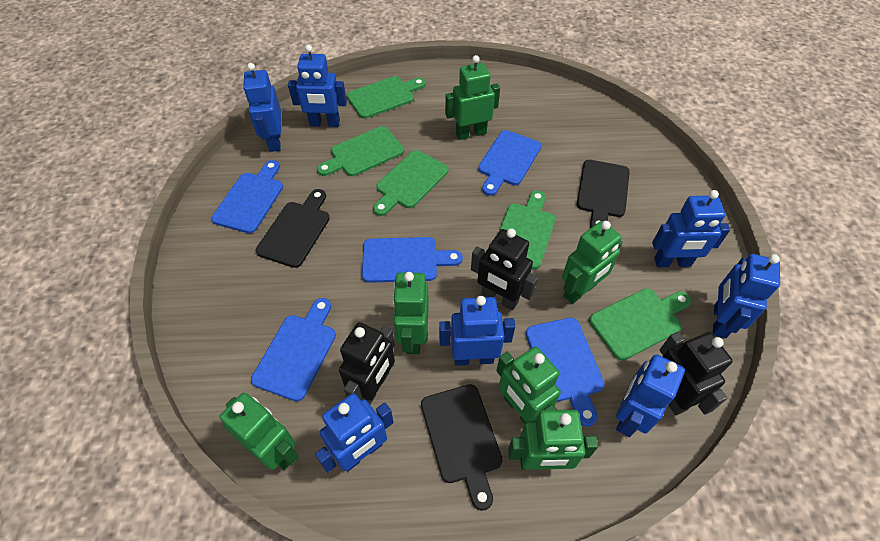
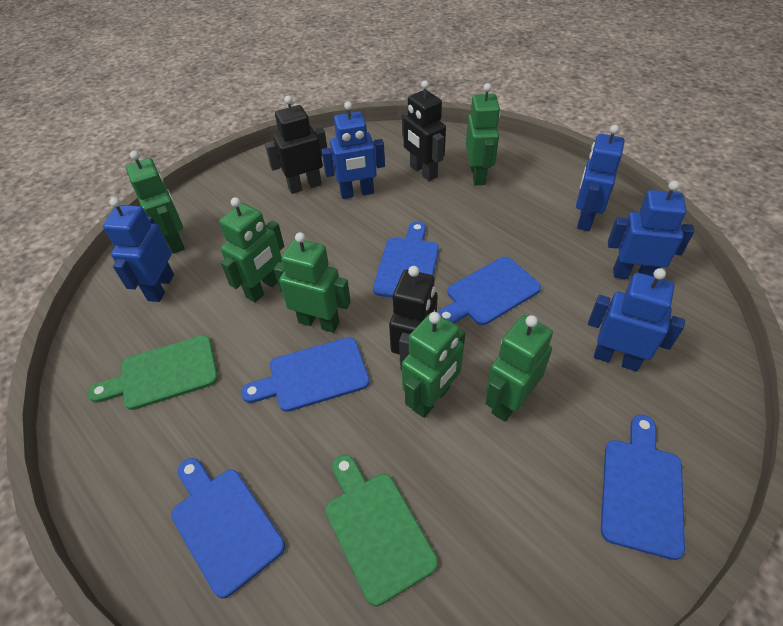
black cutting board: [256,189,330,268] [421,384,503,511] [577,160,630,228] = 3 -> none = 0
blue robot: [243,63,281,152] [288,45,347,127] [315,393,394,473] [439,296,515,366] [616,354,685,437] [652,190,730,267] [713,254,780,338] = 7 -> [103,197,174,302] [322,101,385,199] [576,125,624,231] [588,268,685,372] [608,181,694,279] = 5
green cutting board: [317,126,404,176] [347,76,426,119] [373,150,448,216] [498,190,555,269] [589,288,691,361] = 5 -> [88,335,218,410] [325,455,438,606] = 2

